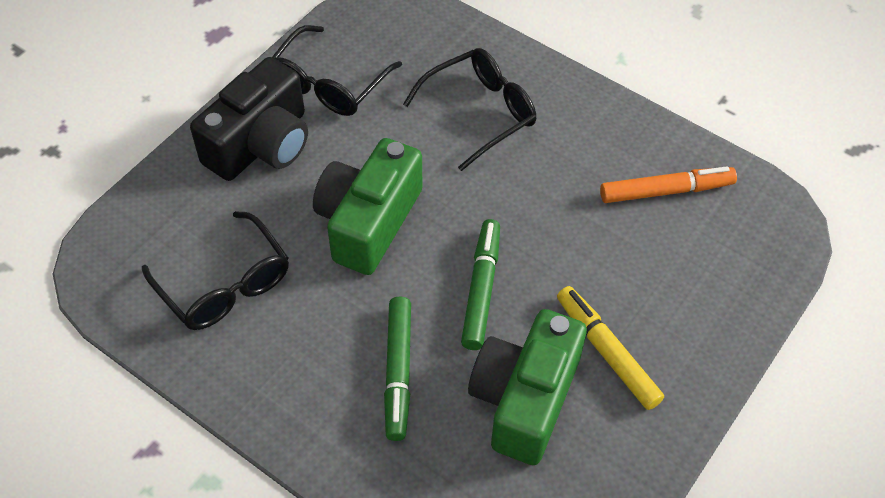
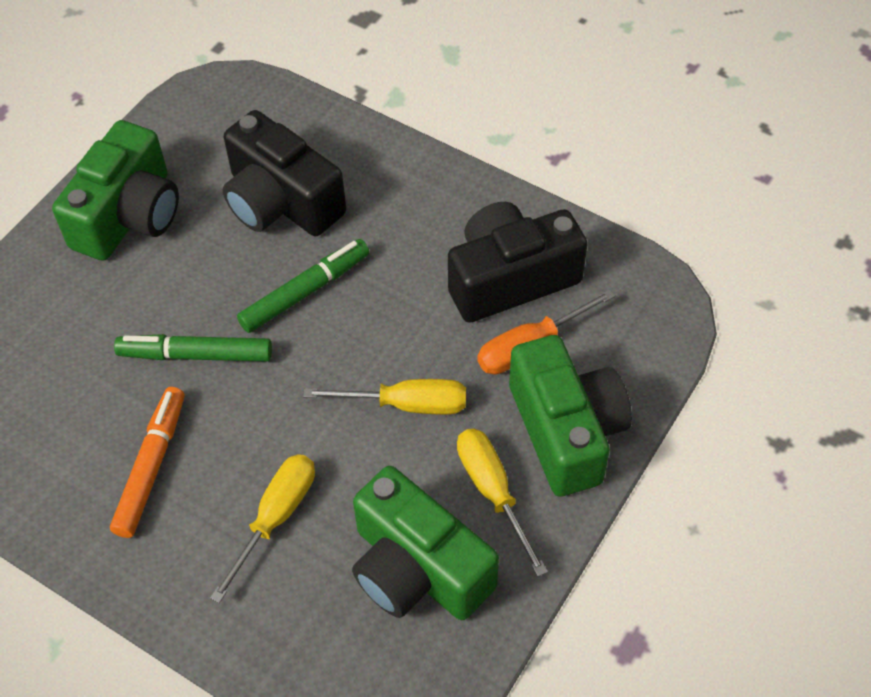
black camera: [190,57,308,181] = 1 -> [223,110,346,236] [448,202,587,323] = 2
black glasses: [142,211,289,330] [272,25,402,116] [403,48,536,171] = 3 -> none = 0
green camera: [313,138,422,275] [468,309,587,465] = 2 -> [52,120,179,261] [352,466,499,620] [509,335,632,497] = 3
orange screwdriver: none = 0 -> [477,290,615,374] = 1
yellow marker: [557,286,664,410] = 1 -> none = 0
yellow screwdriver: none = 0 -> [210,454,315,603] [303,379,466,415] [457,429,548,577] = 3

